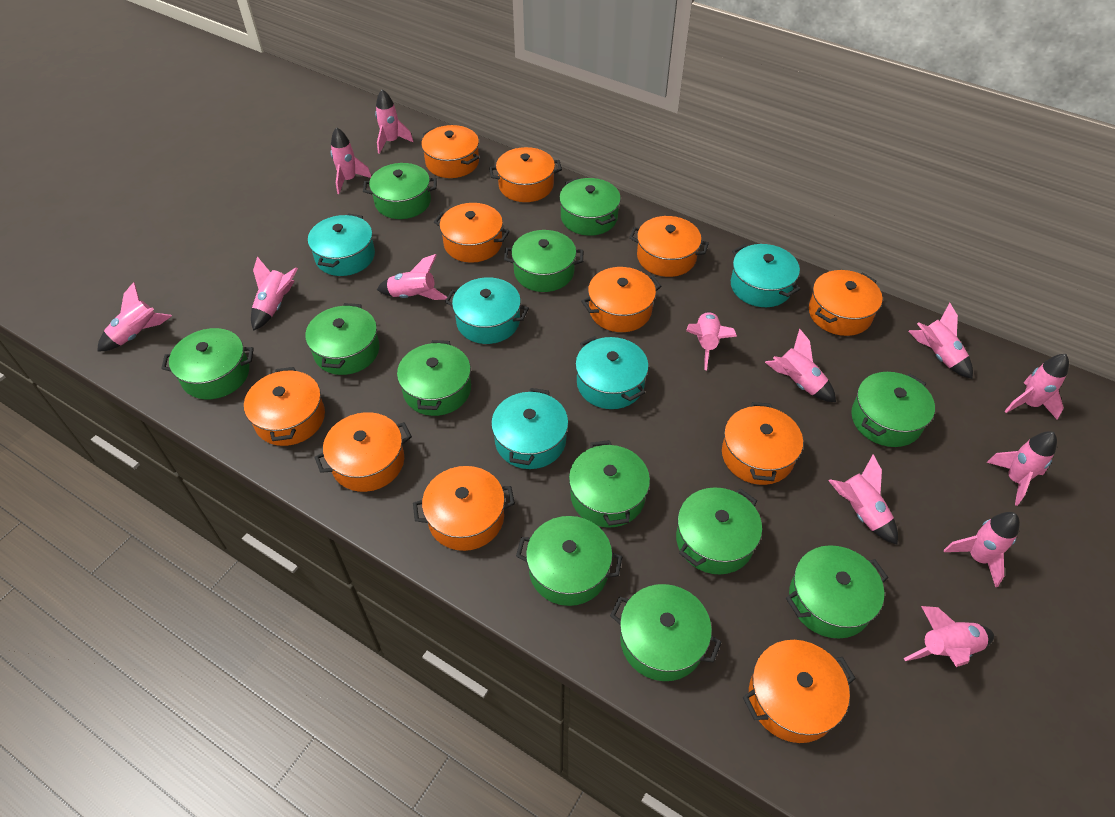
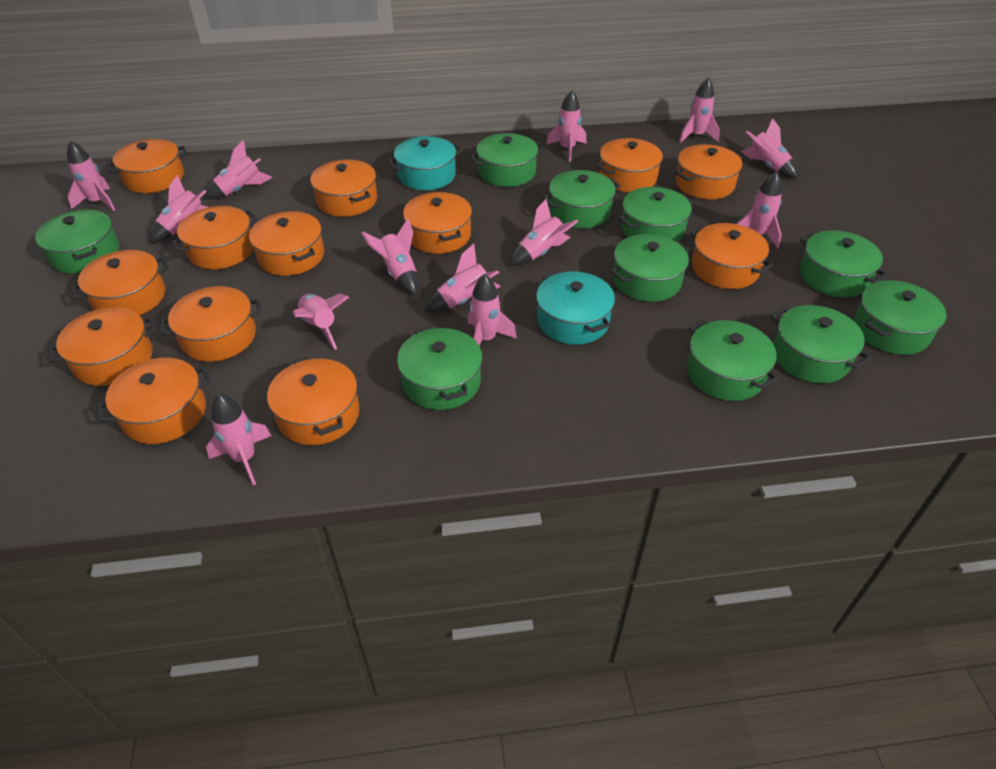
green pot: [161,328,254,399] [305,303,380,375] [363,163,437,219] [397,340,471,416] [504,230,583,292] [516,516,622,606] [559,178,621,236] [569,440,650,528] [610,584,721,681] [676,487,762,574] [786,545,888,639] [851,372,935,447] = 12 -> [35,210,119,274] [397,326,483,410] [469,133,545,187] [543,170,620,229] [610,234,690,302] [619,187,693,241] [687,320,778,401] [771,305,871,383] [800,230,887,297] [853,280,947,355] = 10
orange pot: [244,367,325,446] [314,412,412,492] [413,466,515,551] [421,125,479,178] [434,203,510,263] [489,147,562,202] [581,267,661,332] [629,216,709,277] [722,402,803,485] [743,640,856,743] [809,270,883,336] = 11 -> [48,307,157,386] [70,250,169,316] [96,358,211,444] [106,139,188,193] [160,286,262,362] [170,206,258,269] [249,211,324,276] [267,357,360,445] [310,160,377,217] [403,192,472,254] [596,138,664,192] [675,144,742,199] [690,223,773,289] = 13
turquoise pot: [308,213,375,276] [445,277,529,344] [491,388,568,469] [575,336,649,409] [731,244,800,307] = 5 -> [387,136,463,190] [536,271,615,345] = 2

